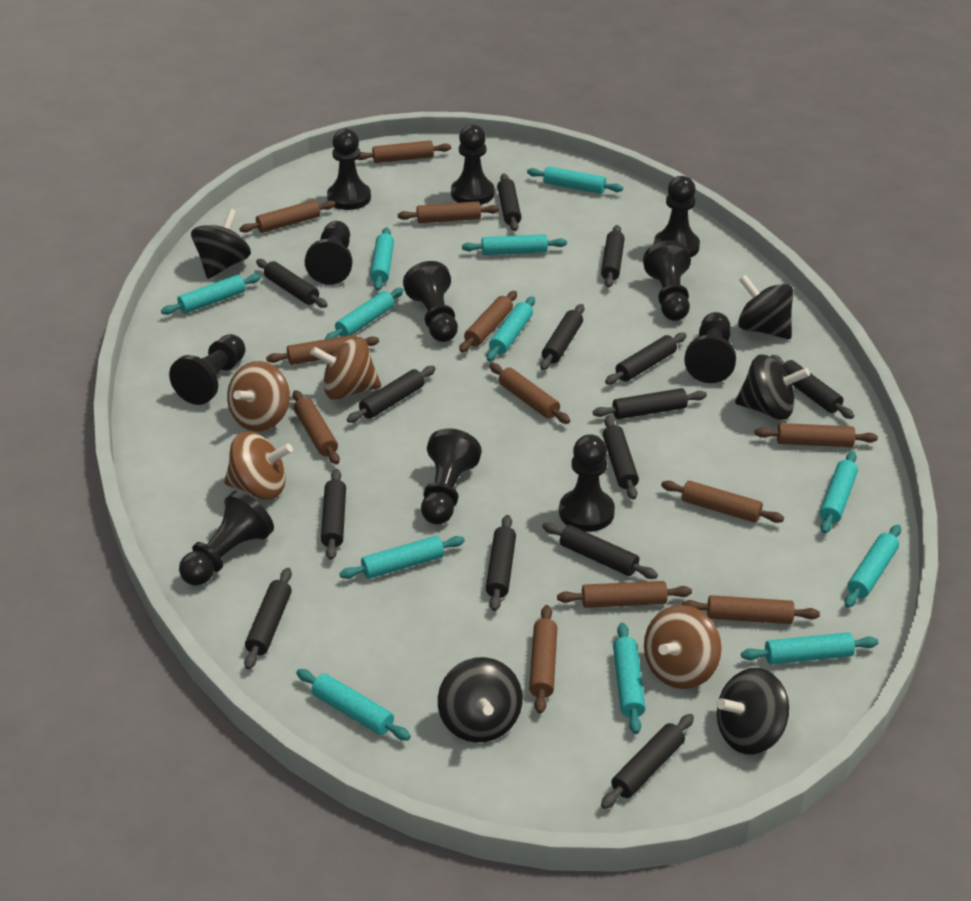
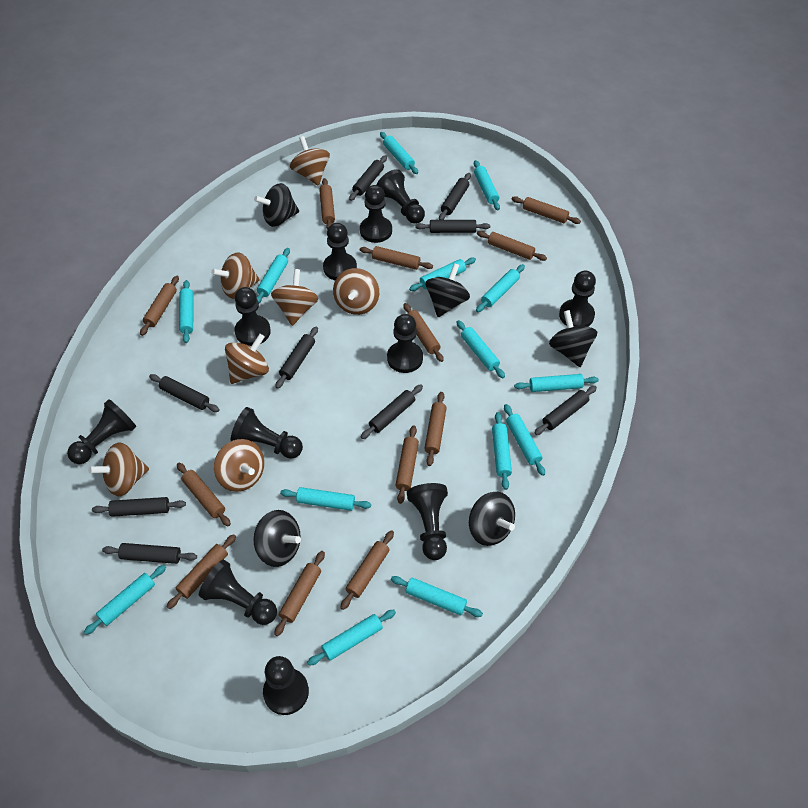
black rolling pin: [244,568,292,669] [256,259,328,308] [321,469,346,560] [347,366,436,423] [486,515,516,611] [497,173,521,231] [540,304,584,370] [542,523,658,579] [593,388,707,419] [601,225,625,288] [601,714,694,809] [603,416,639,500] [605,333,687,385] [770,355,854,419] = 14 -> [92,497,186,517] [102,543,197,564] [149,374,220,412] [276,326,318,389] [349,155,387,201] [361,384,423,439] [415,220,490,233] [439,173,471,220] [534,386,597,435] = 9
brown spinning top: [225,432,293,500] [227,361,290,431] [310,337,381,400] [644,605,722,689] = 4 -> [88,442,149,496] [211,252,260,299] [214,439,264,492] [225,334,269,384] [271,269,318,326] [290,136,330,186] [333,268,379,315] = 7
turquoise rolling pin: [161,274,261,315] [296,669,411,740] [325,288,403,339] [339,536,465,579] [370,227,394,291] [462,234,567,255] [487,296,535,361] [527,166,623,194] [613,623,646,734] [741,632,878,664] [820,451,858,534] [845,525,901,608] = 12 -> [84,565,166,635] [179,280,193,343] [257,248,290,303] [280,487,371,511] [307,610,396,666] [380,132,418,174] [391,576,483,617] [409,258,476,291] [456,320,505,378] [474,160,500,210] [476,264,525,312] [492,412,512,490] [504,404,545,476] [514,374,599,392] = 14

